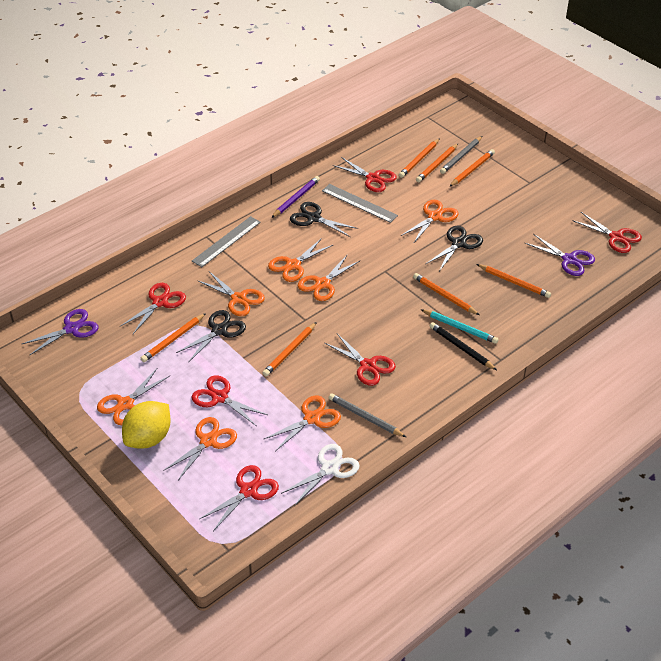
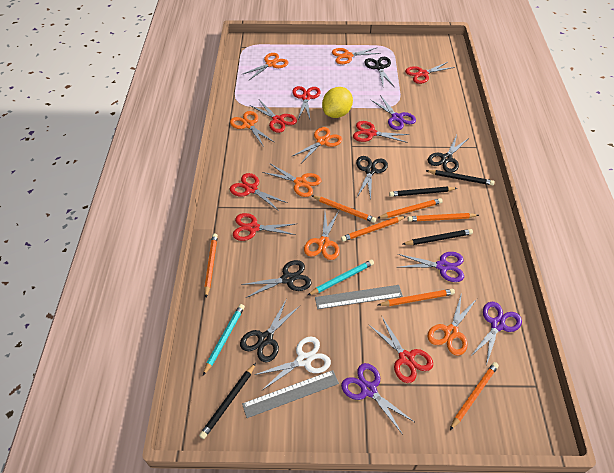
black pencil: [430,322,497,370] = 1 -> [199,363,256,439] [389,187,457,197] [403,229,473,245] [425,170,494,185] = 4
black scissors: [176,310,246,363] [290,202,358,237] [426,226,483,271] = 3 -> [240,300,300,362] [241,260,312,298] [356,156,388,200] [364,57,394,86] [428,135,469,173] = 5
grey pencil: [329,394,406,437] [440,136,482,174] = 2 -> none = 0
purple pencil: [271,176,320,218] = 1 -> none = 0
purple scissors: [22,309,98,356] [525,234,595,276] = 2 -> [341,363,414,435] [370,95,416,130] [398,252,464,282] [470,302,522,366] = 4
red scissors: [120,283,186,334] [191,375,268,426] [200,465,279,531] [325,334,396,386] [332,157,397,192] [572,212,642,253] = 6 -> [230,173,288,211] [233,213,296,241] [250,100,297,133] [292,86,320,119] [353,121,410,143] [368,317,433,383] [405,62,455,84] = 7
turquoise pencil: [420,309,498,344] = 1 -> [203,304,245,376] [307,260,374,296] = 2

